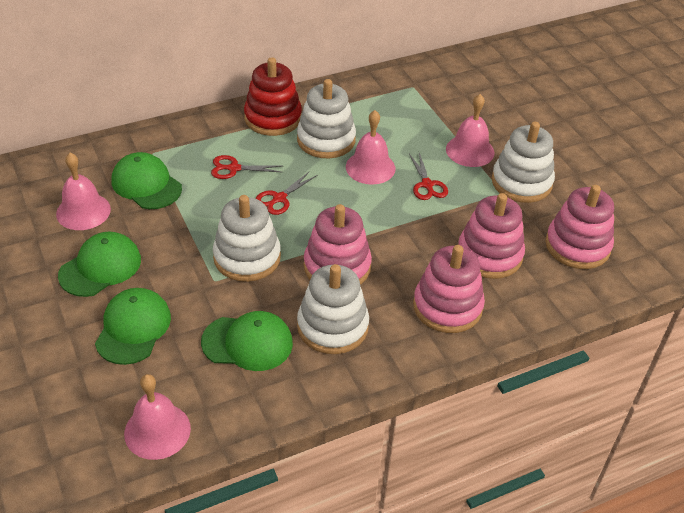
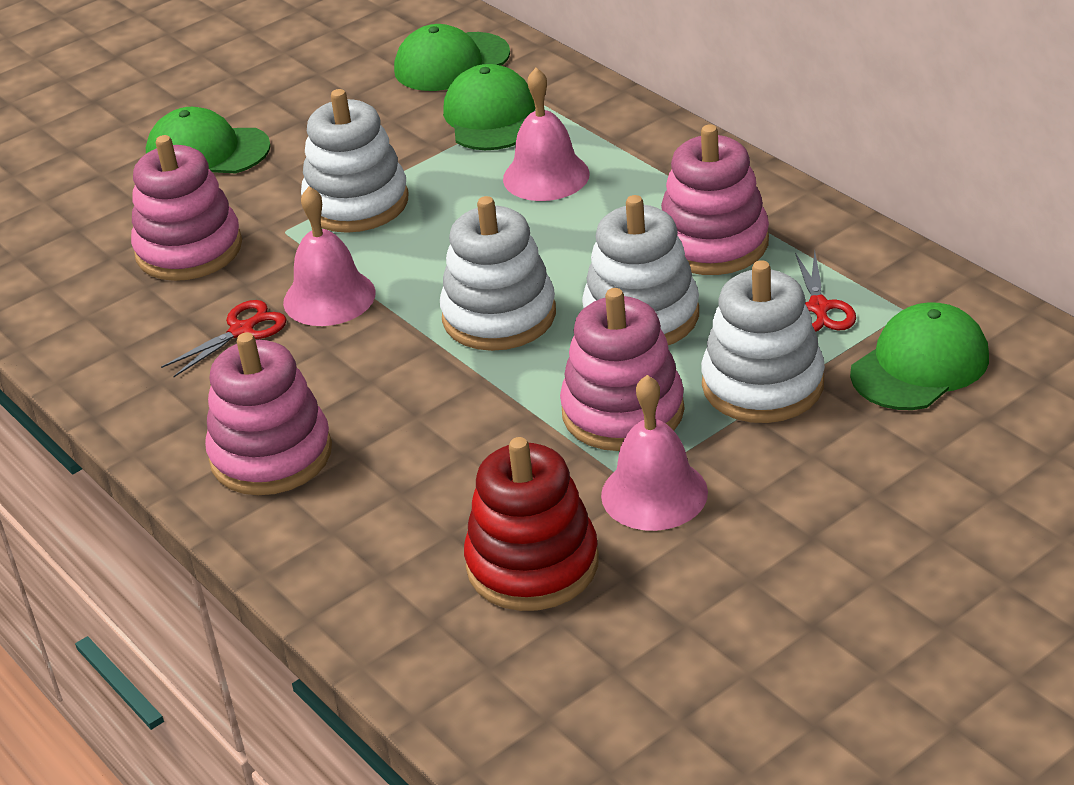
pink bell: [56,153,111,230] [124,374,191,460] [346,110,395,185] [446,94,495,167] = 4 -> [283,187,376,326] [503,68,590,201] [601,375,708,531] = 3
red scissors: [211,155,283,179] [255,171,318,215] [409,153,448,200] = 3 -> [161,300,287,378] [795,251,856,332] = 2

